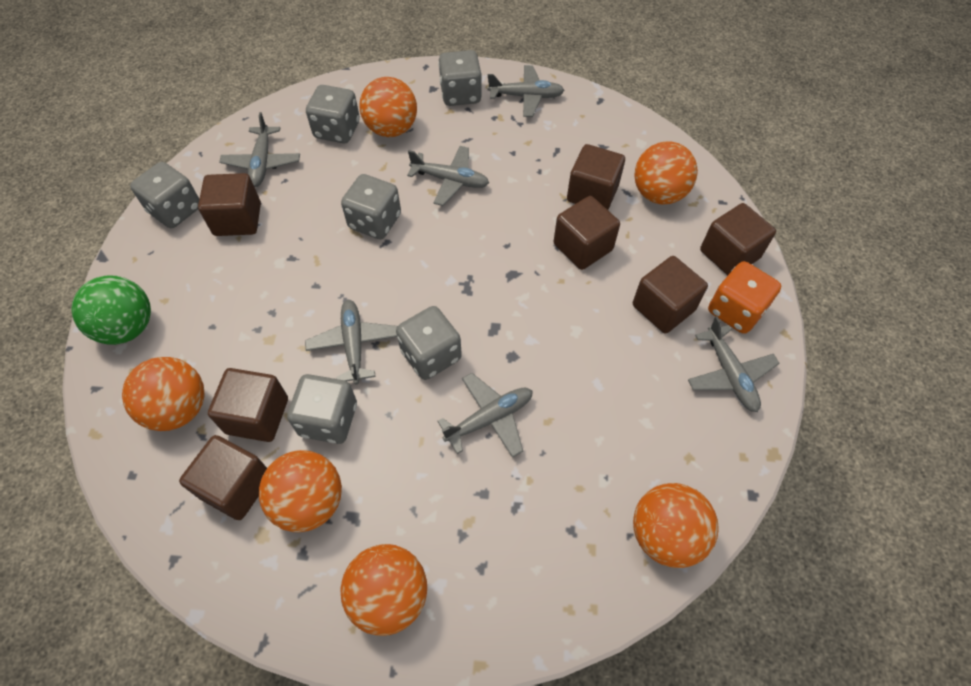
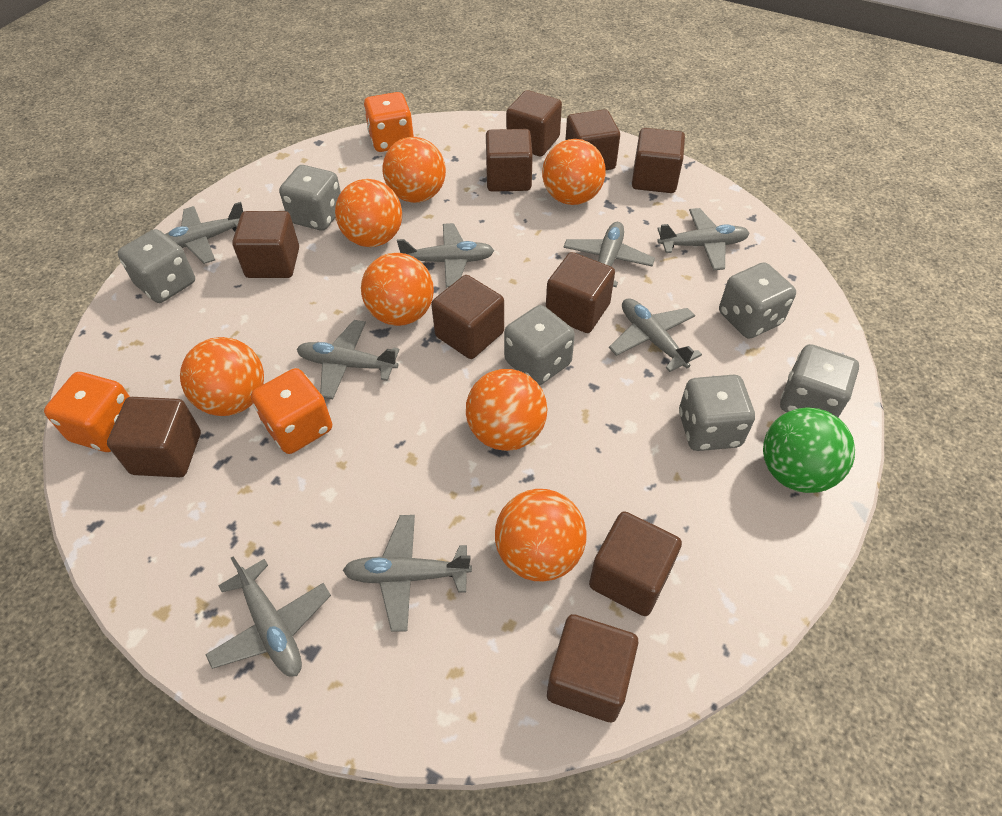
brown cube: [179,435,267,520] [198,173,261,236] [208,368,288,442] [553,196,620,270] [567,144,625,210] [633,256,708,333] [700,203,776,275] = 7 -> [107,397,201,478] [232,211,299,278] [431,275,504,359] [486,129,533,192] [506,90,562,157] [546,252,615,333] [547,614,638,722] [565,109,620,170] [589,511,682,616] [632,128,685,193] = 10
grey plane: [219,112,300,187] [305,300,397,385] [407,146,489,206] [437,373,533,458] [487,65,565,117] [688,316,780,412] = 6 -> [165,202,243,264] [205,557,331,677] [297,320,399,399] [343,515,472,632] [397,223,494,288] [563,222,655,287] [609,298,702,372] [657,208,750,270] = 8
orange ball: [122,357,204,431] [259,450,342,532] [340,544,427,636] [359,77,417,137] [633,483,719,568] [634,142,698,204] = 6 -> [180,337,264,416] [335,179,402,247] [361,253,434,326] [382,137,446,203] [466,369,548,451] [495,489,587,582] [542,139,606,205] = 7
orange dice: [708,261,781,334] = 1 -> [44,372,130,452] [251,368,332,454] [364,92,414,152] = 3

